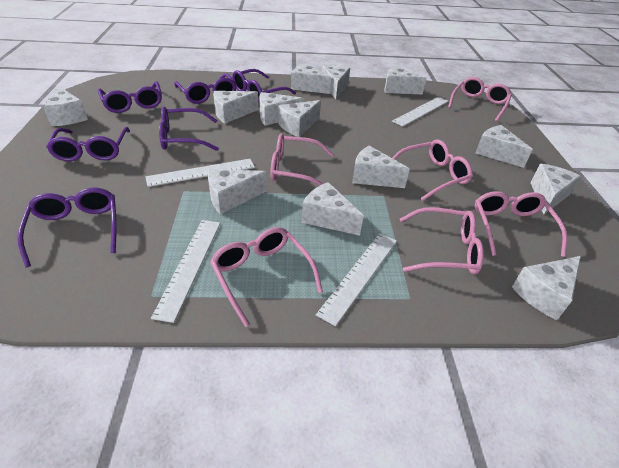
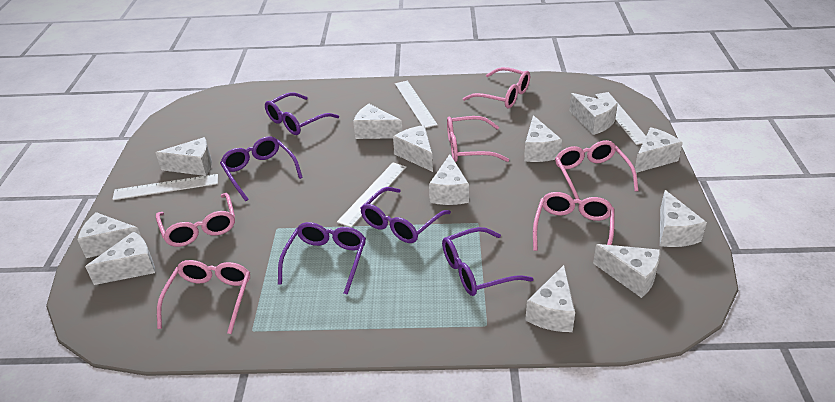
purple glasses: [18,188,117,268] [46,127,130,161] [98,81,162,113] [159,107,219,151] [174,73,237,104] [232,69,296,102] = 6 -> [220,136,303,201] [265,93,339,135] [278,222,366,295] [360,187,451,243] [442,227,534,296] = 5
white cheese: [43,85,88,126] [208,169,267,214] [213,91,259,124] [259,92,304,126] [278,100,321,137] [291,63,331,94] [302,182,364,236] [322,66,350,99] [352,146,410,188] [384,66,427,95] [476,125,533,168] [512,256,581,320] [530,164,581,214] = 13 -> [78,212,141,258] [85,231,155,285] [156,137,212,176] [353,104,402,139] [393,125,433,172] [429,154,469,205] [524,115,562,162] [525,265,575,332] [569,93,618,135] [593,244,660,298] [635,127,683,173] [660,190,707,247] = 12

